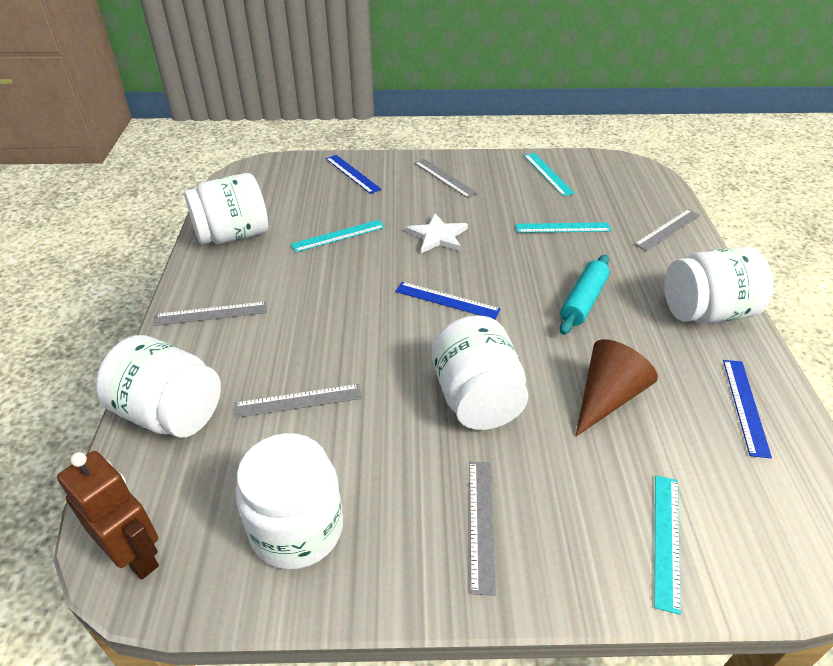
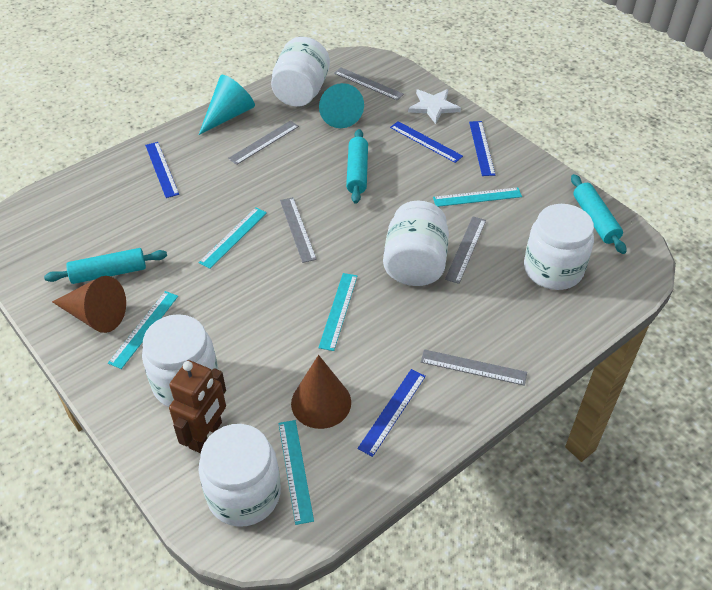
blue ruler: [326,155,382,194] [395,282,501,320] [723,360,772,458] = 3 -> [145,142,179,198] [357,369,426,457] [390,121,463,163] [469,121,495,176] = 4
brown cone: [576,339,658,436] = 1 -> [52,276,126,333] [291,355,351,429] = 2
turquoise cone: none = 0 -> [199,75,255,135] [319,83,364,128] = 2
turquoise rolling pin: [559,254,610,335] = 1 -> [44,248,167,284] [346,129,368,204] [571,174,626,254] = 3
turquoise ruler: [291,220,385,252] [516,222,611,233] [524,153,575,196] [654,476,681,615] = 4 -> [108,291,178,369] [198,207,267,269] [278,420,314,525] [318,273,357,351] [433,187,522,207] = 5

